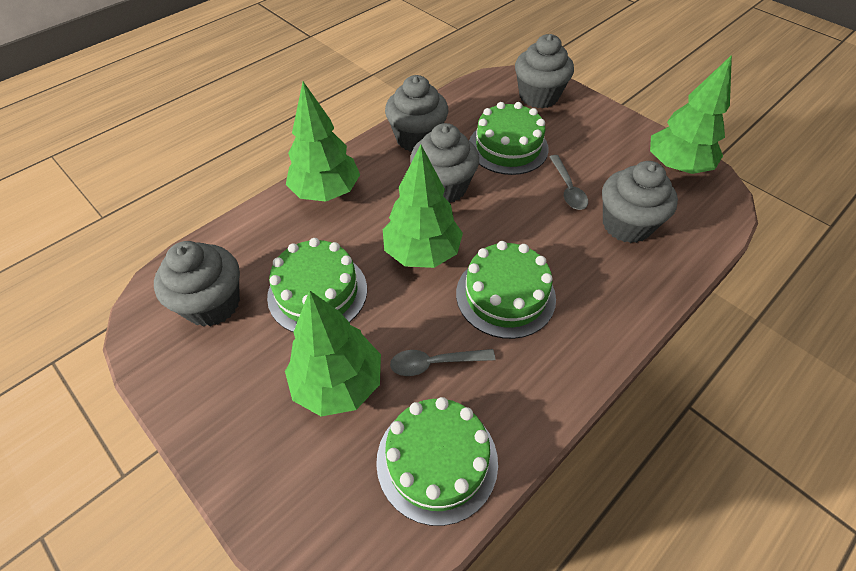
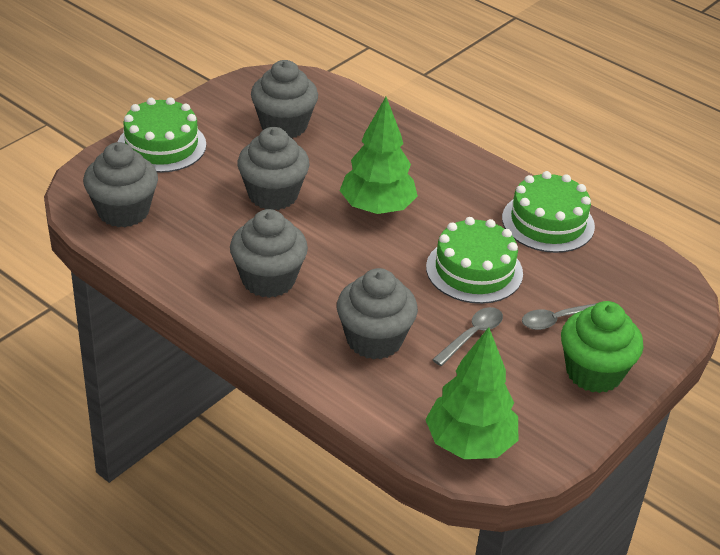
green cake: [267,238,367,332] [376,397,498,526] [456,241,556,339] [469,102,549,175] = 4 -> [118,97,206,173] [426,217,523,304] [502,171,595,253] = 3
green cupcake: none = 0 -> [561,301,644,393] = 1
green tree: [285,290,381,416] [286,82,360,202] [383,145,463,268] [650,55,732,174] = 4 -> [340,97,418,214] [425,327,518,459] = 2

